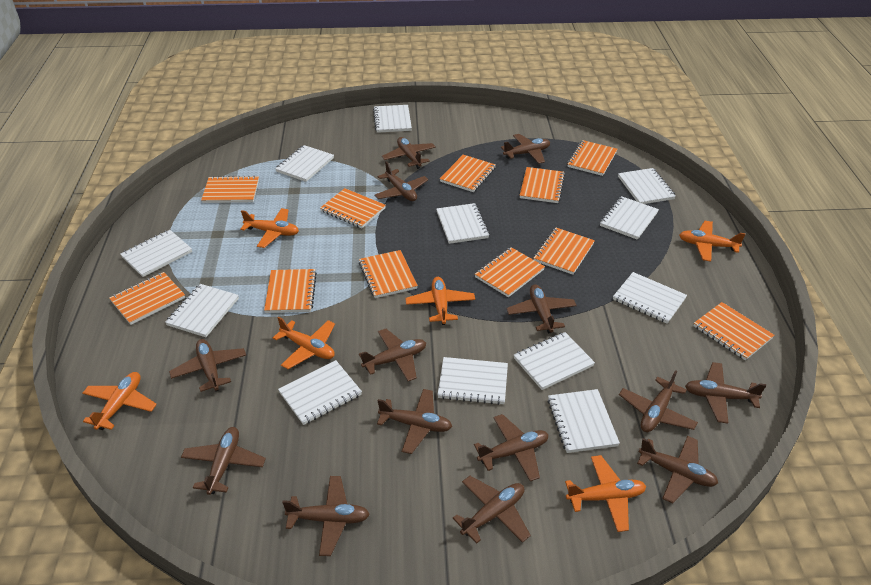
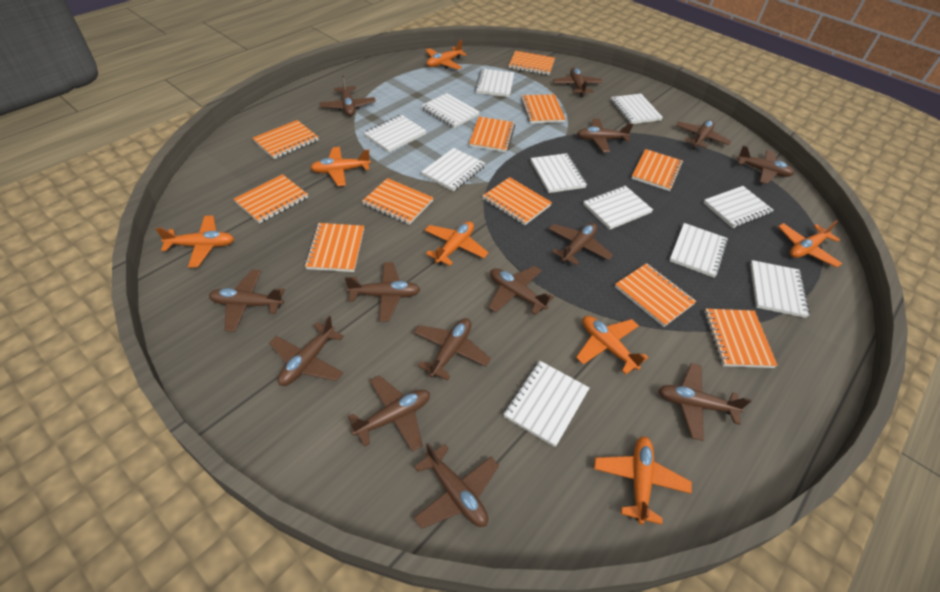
orange plane: [83,372,157,430] [241,208,299,248] [273,317,335,369] [405,277,475,325] [565,455,646,532] [679,221,745,262] = 6 -> [156,216,234,268] [311,147,371,186] [424,221,489,266] [425,40,467,70] [576,316,648,375] [594,436,692,525] [778,220,842,267] = 7
white notebook: [120,230,192,277] [165,284,239,337] [275,145,334,182] [278,360,362,425] [373,105,412,133] [436,203,489,244] [437,357,508,405] [514,332,595,390] [547,389,620,453] [600,196,659,240] [613,272,687,324] [618,168,676,204] = 12 -> [364,115,426,153] [421,93,480,128] [421,148,485,191] [475,68,514,97] [503,361,589,447] [531,153,587,193] [583,186,653,230] [611,94,663,124] [669,223,728,278] [703,186,774,228] [750,260,810,318] = 11

